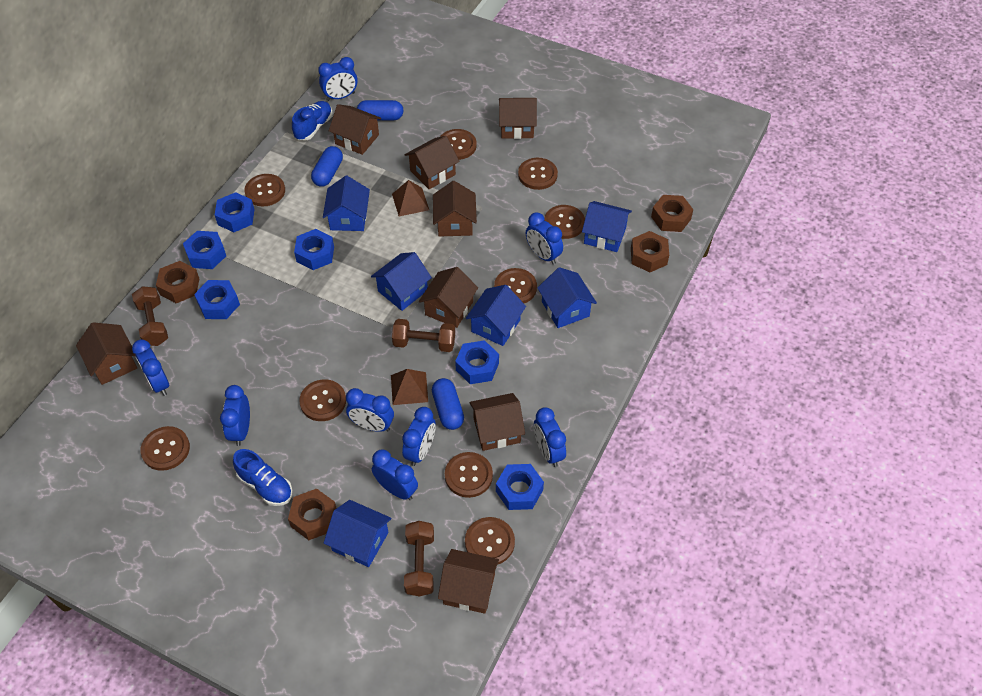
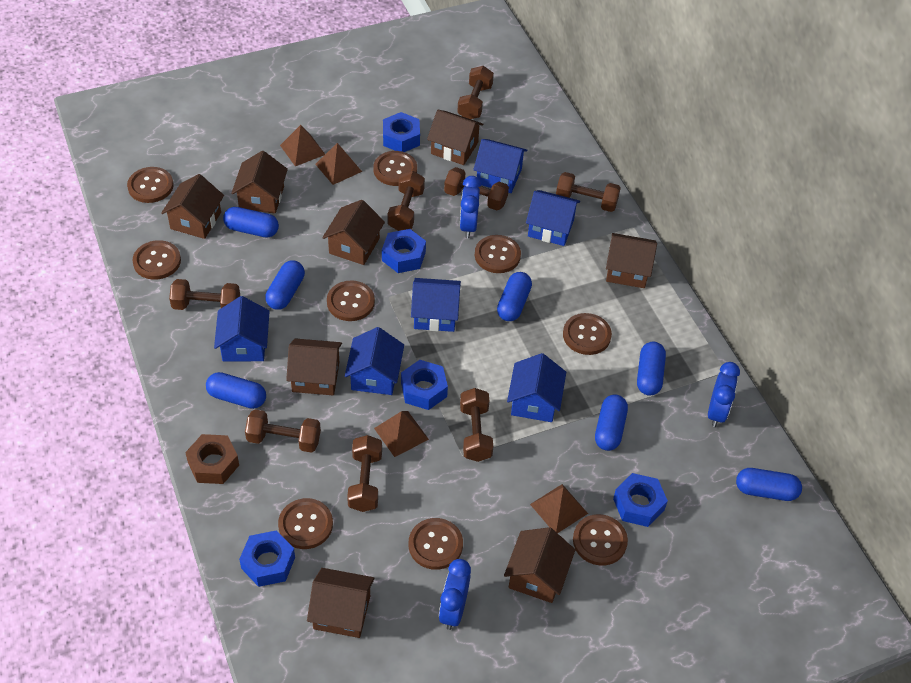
blue capsule: [311,146,343,187] [357,100,404,120] [432,378,464,430] = 3 -> [206,372,266,409] [223,207,279,237] [265,260,305,310] [497,272,532,321] [595,394,628,451] [637,342,666,396] [736,468,802,501] = 7
blue clock: [132,340,169,396] [220,385,250,446] [318,57,358,101] [346,388,394,432] [372,449,418,500] [402,407,436,466] [526,212,563,265] [534,407,566,467] = 8 -> [439,559,471,630] [460,176,481,238] [708,362,740,427] = 3
blue nut: [183,231,226,269] [194,280,240,319] [215,192,255,232] [294,229,334,270] [455,340,499,384] [496,464,544,510] = 6 -> [239,530,295,587] [382,229,426,273] [383,112,420,152] [401,360,448,410] [613,473,668,527] = 5
blue shoe: [233,449,292,506] [292,101,333,140] = 2 -> none = 0
brown dumbbell: [132,286,168,346] [392,319,455,352] [404,521,434,596] = 3 -> [169,279,240,310] [245,409,321,453] [347,435,382,512] [388,171,425,231] [444,167,509,210] [457,66,494,119] [460,388,493,462] [556,172,621,212] = 8
brown nut: [156,261,199,303] [288,489,337,540] [631,231,669,272] [651,195,693,232] = 4 -> [185,434,239,484] = 1
brown pyramid: [391,369,428,405] [392,180,429,217] = 2 -> [280,125,325,166] [315,143,362,185] [374,411,429,457] [530,484,588,533] = 4

